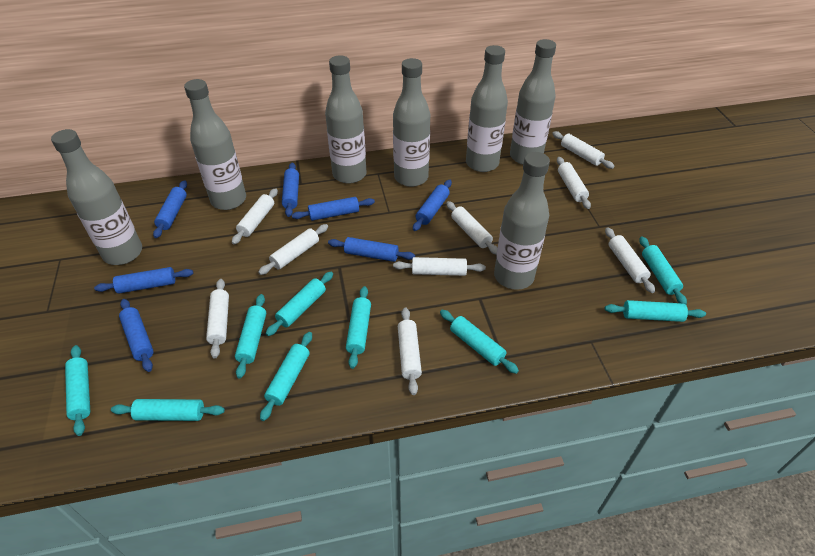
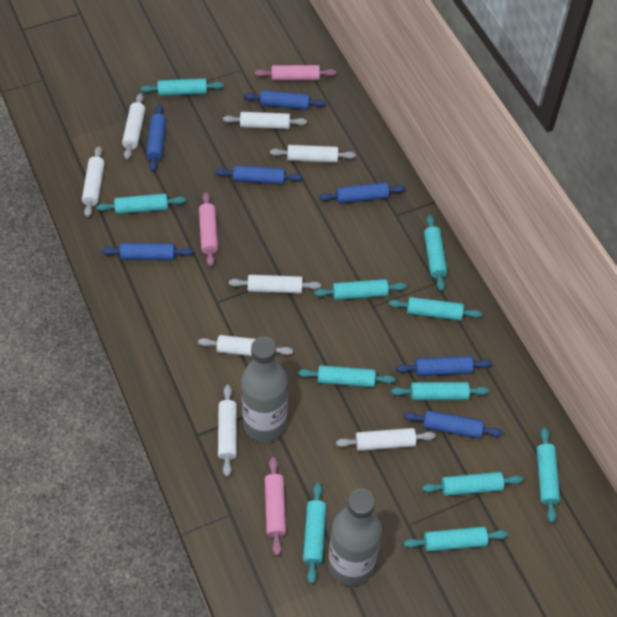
grey bottle: [51,129,142,265] [184,79,246,210] [325,55,366,184] [393,58,430,187] [466,45,508,172] [494,152,550,290] [510,39,556,165] = 7 -> [241,337,288,443] [328,489,382,586] = 2
pink rolling pin: none = 0 -> [199,192,218,267] [255,65,336,81] [265,457,286,556] = 3
turquoise rolling pin: [65,345,90,436] [111,399,225,421] [235,294,266,379] [260,332,312,421] [265,272,333,336] [346,286,371,369] [440,310,519,374] [605,300,706,322] [639,236,687,304] = 9 -> [97,193,186,214] [141,78,224,96] [298,365,395,387] [303,483,326,584] [315,279,407,300] [389,297,482,321] [391,382,489,400] [404,526,508,552] [422,472,523,496] [424,215,447,291] [537,428,560,523] = 11
white rolling pin: [206,279,229,359] [232,188,278,244] [258,224,328,275] [393,257,486,276] [398,308,422,395] [446,201,497,255] [552,131,614,169] [557,157,591,209] [605,227,655,293] = 9 -> [82,146,105,217] [122,93,145,160] [198,335,293,356] [218,385,237,477] [223,112,307,129] [229,275,321,294] [270,145,356,163] [336,428,436,451] = 8

